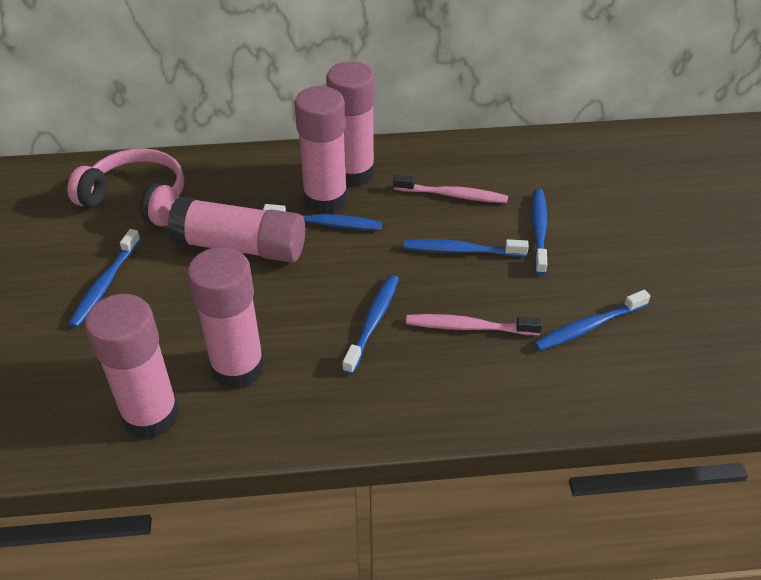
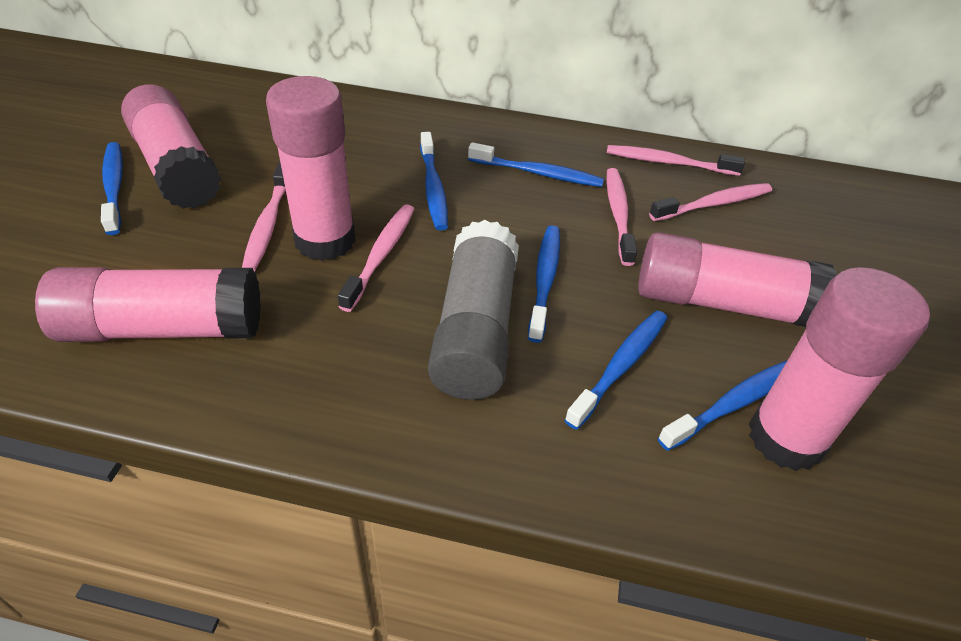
grey glue stick: none = 0 -> [428,220,519,400] = 1
pink headphones: [67,148,184,226] = 1 -> none = 0
pink toothbrush: [393,175,508,203] [406,314,542,335] = 2 -> [242,162,286,272] [338,204,414,312] [606,168,637,266] [607,145,745,176] [649,183,772,221] = 5

